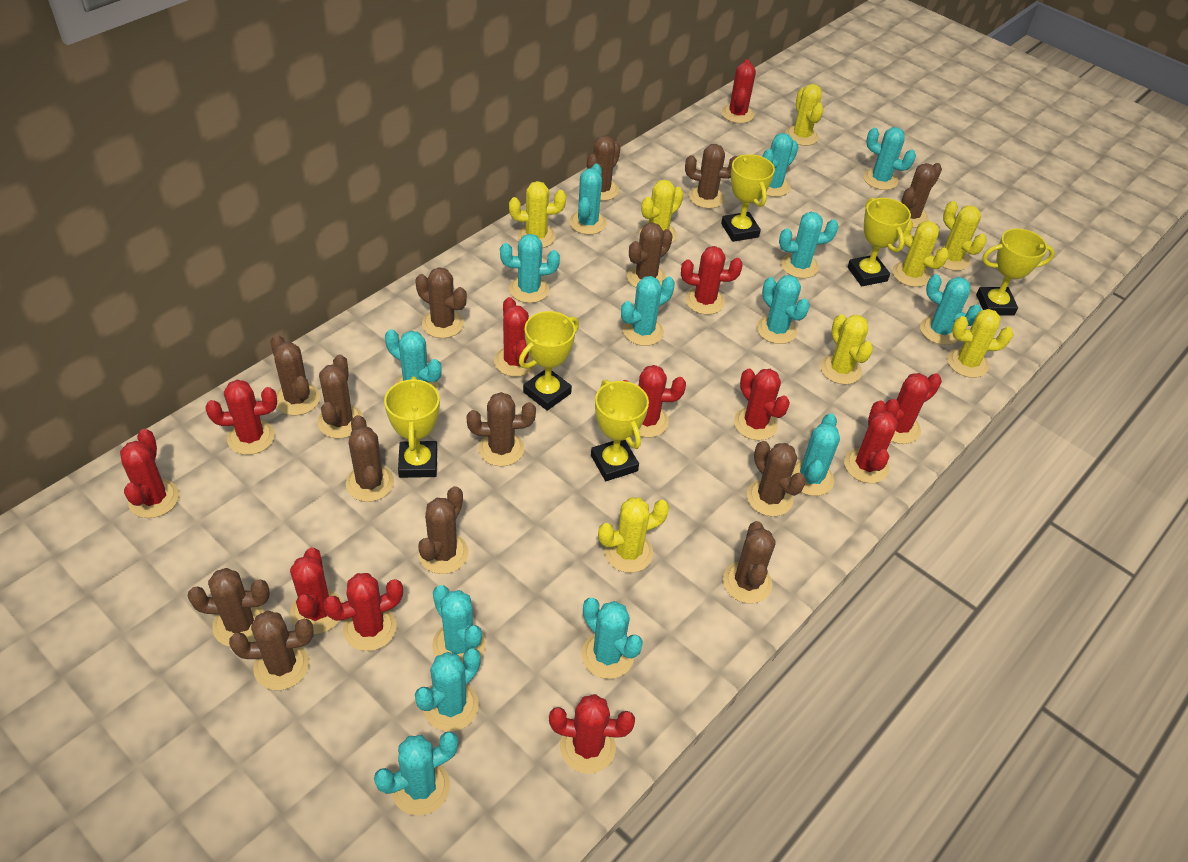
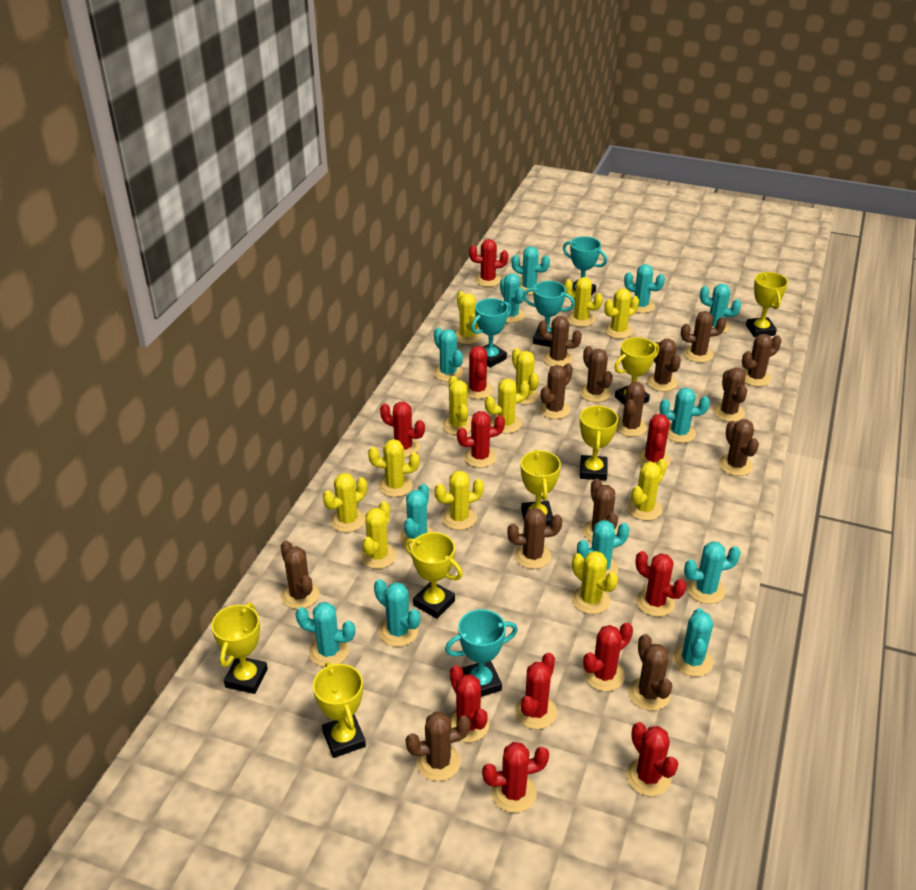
red cactus: [120,429,179,518] [205,380,277,455] [290,548,343,634] [323,573,403,651] [494,297,536,377] [549,694,635,774] [623,365,686,437] [681,246,743,315] [722,59,756,123] [734,369,790,441] [844,400,898,483] [885,373,942,444] = 12 -> [380,402,425,458] [448,665,490,743] [457,411,505,468] [466,346,493,399] [469,239,508,287] [482,742,549,813] [515,653,557,729] [583,623,633,691] [626,722,678,796] [636,551,686,617] [637,414,671,468] = 11
turquoise cactus: [374,731,458,816] [385,329,442,391] [415,648,481,732] [432,585,486,663] [500,234,560,303] [569,164,607,235] [581,598,643,679] [621,276,675,346] [757,275,810,344] [762,133,798,197] [779,212,839,278] [791,413,840,496] [864,127,916,190] [920,274,981,345] = 14 -> [295,602,355,667] [374,579,420,647] [400,484,434,549] [433,327,463,382] [500,273,525,323] [512,246,550,294] [577,520,630,578] [624,264,665,313] [660,388,710,443] [672,608,713,677] [684,541,741,604] [700,284,741,333] = 12
turquoise trophy: none = 0 -> [445,609,518,697] [471,298,511,368] [523,281,575,347] [563,236,607,295] = 4
yellow cactus: [509,181,566,248] [598,497,669,573] [639,179,683,243] [785,84,824,146] [820,314,873,385] [893,219,949,287] [933,201,987,271] [948,309,1014,378] = 8 -> [323,473,367,532] [360,501,397,569] [368,439,419,497] [434,471,484,530] [442,376,472,435] [455,291,482,344] [485,379,529,433] [512,348,539,404] [564,277,603,327] [572,551,618,614] [604,288,639,339] [627,459,667,521] = 12
yellow trophy: [384,377,440,478] [519,311,579,411] [591,380,649,481] [721,154,775,242] [847,198,911,286] [976,228,1055,315] = 6 -> [211,603,268,694] [313,662,366,758] [405,532,463,619] [521,449,561,526] [580,405,618,481] [614,337,659,404] [746,272,788,338] = 7

